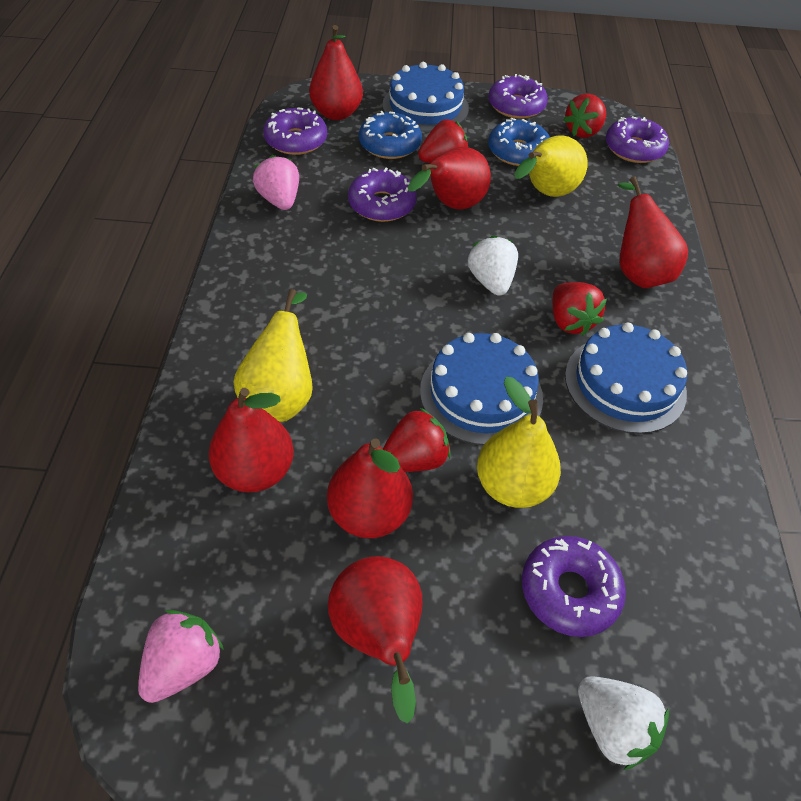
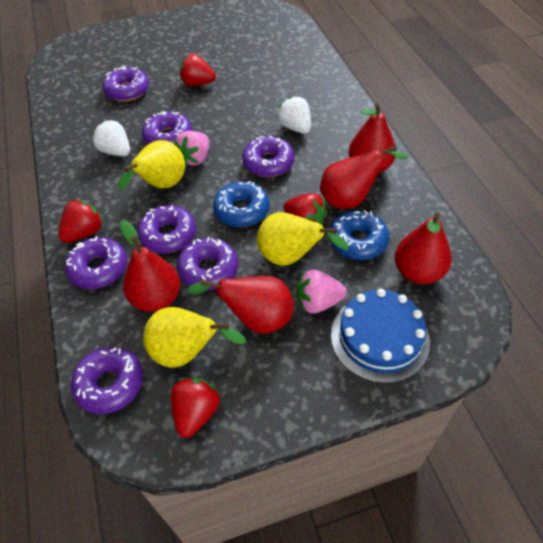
blue cake: [382,62,469,132] [420,333,543,445] [565,323,687,434] = 3 -> [331,289,430,383] = 1
purple donut: [263,107,327,155] [348,168,417,222] [488,74,548,119] [522,536,626,637] [606,116,669,163] = 5 -> [65,236,127,289] [71,347,143,414] [102,66,149,101] [137,205,196,253] [142,111,192,144] [177,237,238,290] [242,136,295,177] = 7
red pear: [209,388,294,492] [309,25,363,120] [327,438,413,538] [328,556,422,723] [408,147,491,210] [618,176,688,288] = 6 -> [120,220,180,312] [186,276,294,334] [320,145,408,209] [349,103,396,174] [395,213,452,284] = 5

